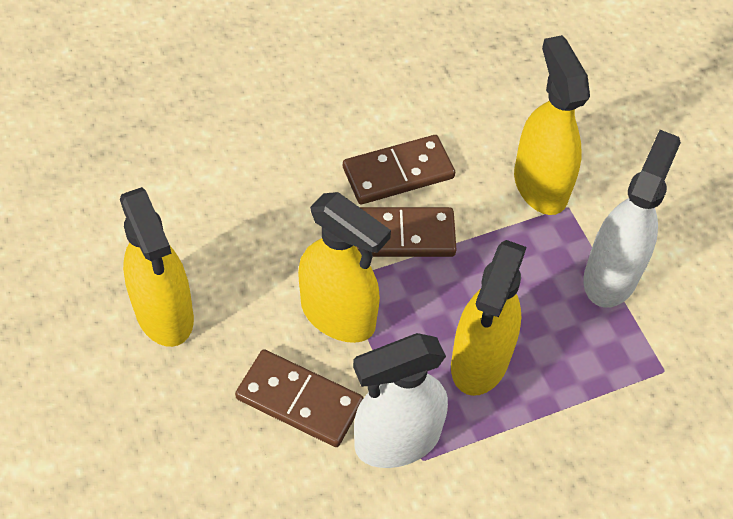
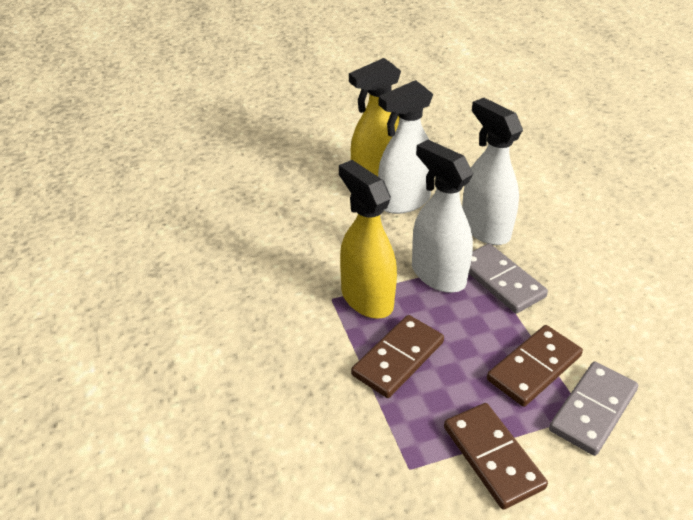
grey domino: none = 0 -> [469,243,548,314] [549,361,638,456] = 2
white spray bottle: [353,333,448,468] [583,130,681,308] = 2 -> [378,80,433,214] [412,140,473,293] [462,98,523,245] = 3
yellow spray bottle: [120,187,194,347] [298,192,391,343] [451,240,527,396] [514,35,590,215] = 4 -> [339,160,397,319] [349,58,401,176] = 2

